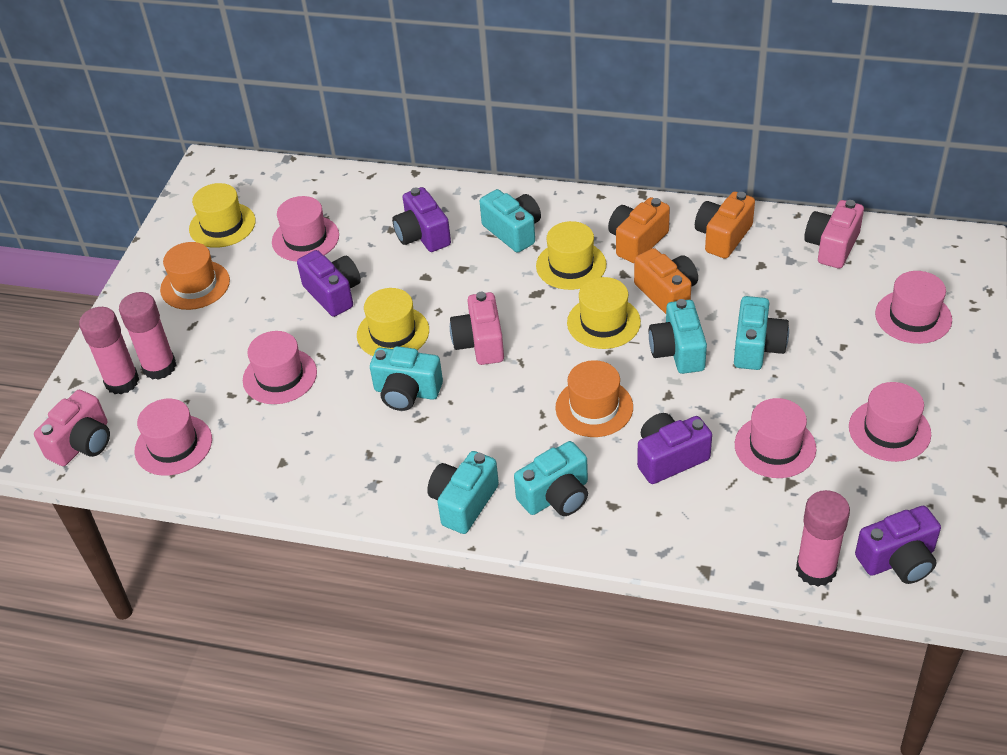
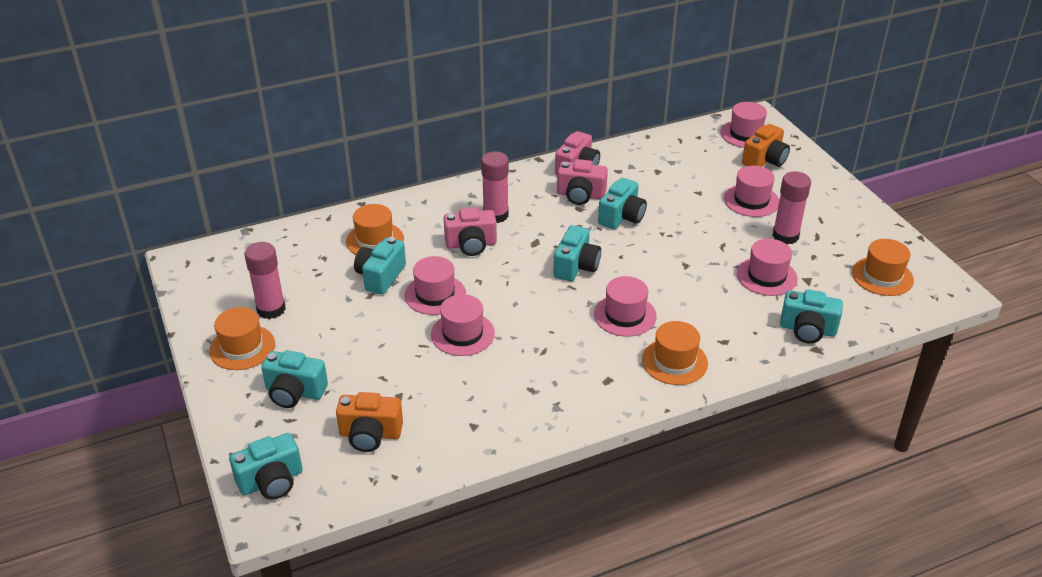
orange camera: [608,197,670,263] [634,248,698,314] [695,192,755,259] = 3 -> [336,392,403,452] [742,124,790,167] = 2
orange hat: [160,242,230,310] [556,360,633,437] = 2 -> [209,307,275,370] [346,204,404,255] [642,321,708,385] [852,239,914,296] = 4
purple camera: [297,250,361,317] [392,187,451,252] [637,413,712,484] [855,506,941,584] = 4 -> none = 0
yellow hat: [189,183,255,248] [357,288,429,356] [536,221,606,290] [567,277,641,349] = 4 -> none = 0

